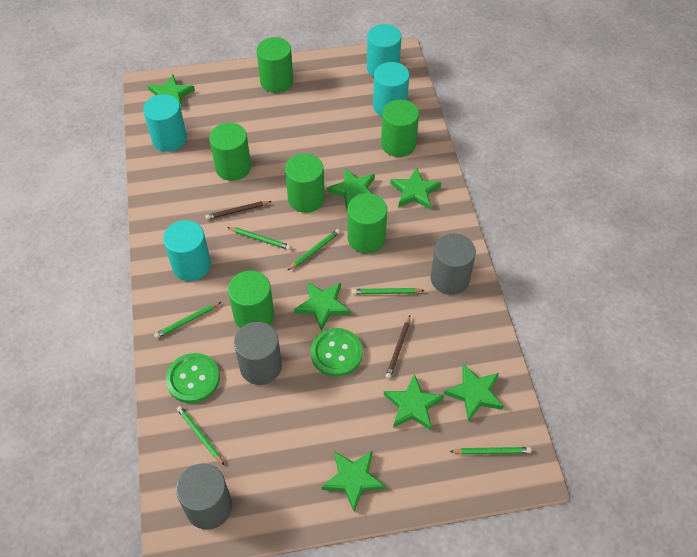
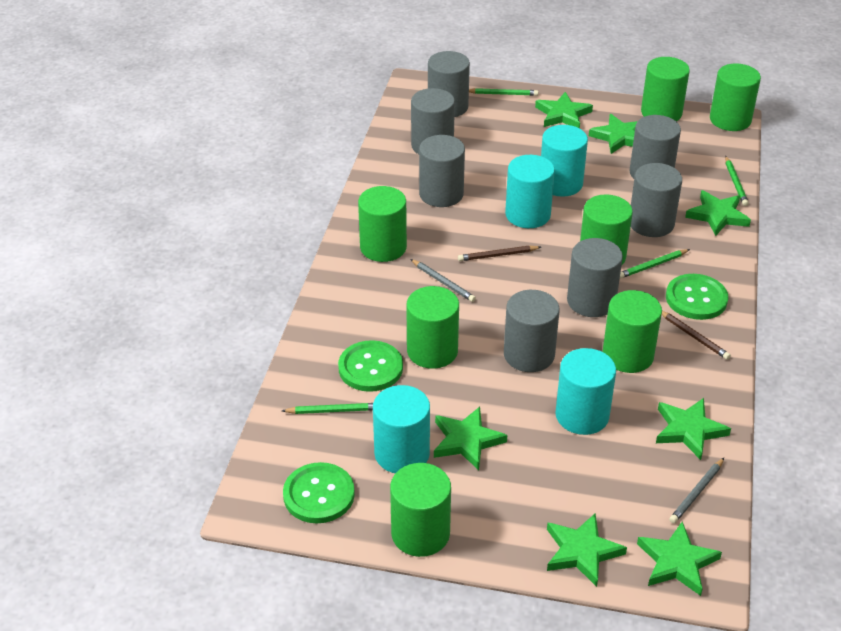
green button: [166,353,220,403] [311,328,363,377] = 2 -> [283,462,355,523] [338,340,403,392] [666,274,728,320] = 3
green cylinder: [209,123,251,181] [228,270,274,328] [257,37,293,93] [285,154,325,213] [347,193,387,253] [381,100,419,157] = 6 -> [358,186,407,262] [390,463,451,557] [406,286,459,369] [580,194,633,265] [602,290,662,373] [641,57,690,121] [710,64,761,131] = 7
green pencil: [154,302,221,339] [177,406,225,466] [227,227,291,250] [287,229,340,271] [352,288,425,295] [449,447,532,455] = 6 -> [282,403,373,414] [469,88,538,96] [620,249,690,279] [725,156,749,206] = 4
grey cylinder: [176,464,232,530] [234,322,282,385] [430,233,476,295] = 3 -> [411,88,455,154] [419,135,465,207] [428,51,470,117] [504,290,560,372] [567,238,623,317] [630,115,681,179] [631,163,682,237] = 7
grey pencil: none = 0 -> [410,259,476,302] [669,458,724,524] = 2

